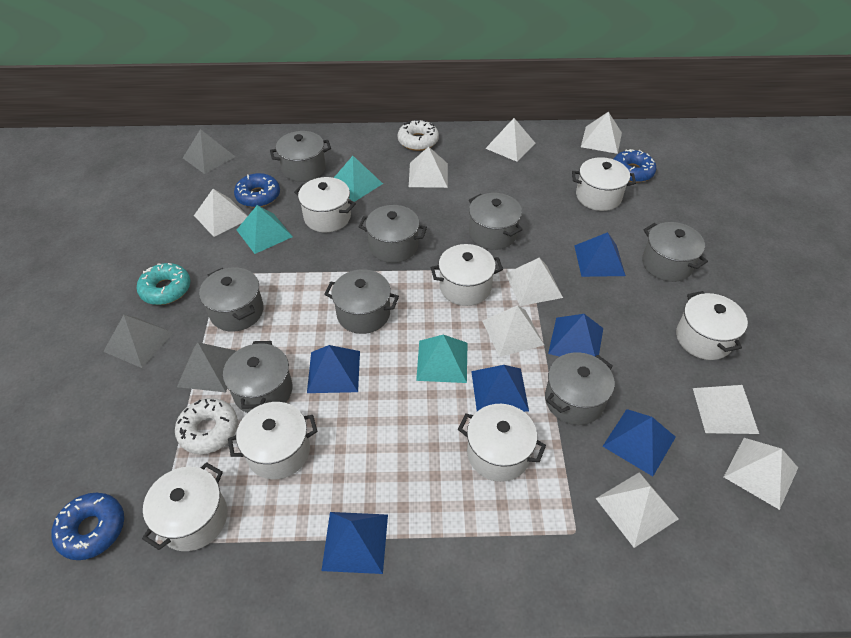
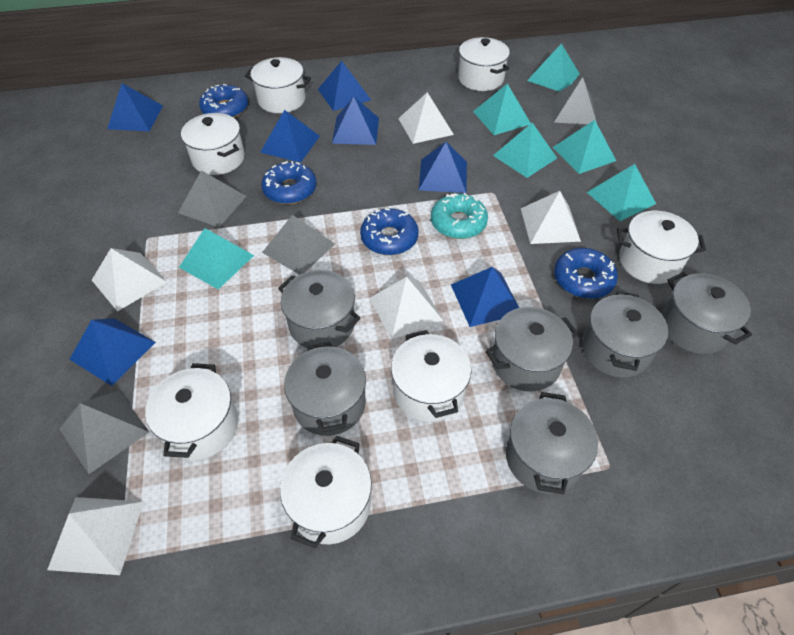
blue donut: [51,493,124,560] [234,173,280,208] [614,149,656,183] = 3 -> [199,84,248,118] [261,161,316,204] [360,208,419,255] [554,248,618,299] = 4
blue pyramid: [307,345,360,393] [322,512,388,574] [471,365,529,412] [548,314,603,357] [574,232,626,277] [603,409,676,476] = 6 -> [69,318,156,386] [107,83,163,131] [260,110,320,163] [318,61,371,111] [332,96,379,145] [419,142,467,193] [451,267,519,327] = 7
grey pot: [199,267,264,332] [223,341,292,413] [270,131,331,182] [324,269,399,334] [359,205,427,263] [469,193,523,250] [545,352,615,425] [642,222,708,282] = 8 -> [278,270,361,348] [284,342,366,436] [485,307,578,392] [506,392,598,494] [582,291,668,378] [662,272,752,354] = 6
grey pyramid: [103,315,174,368] [177,342,236,392] [183,129,235,174] = 3 -> [60,391,149,474] [178,170,247,227] [262,215,335,275] [551,77,597,124] = 4
turquoise pyramid: [237,205,293,254] [334,156,383,202] [416,334,467,383] = 3 -> [179,228,254,290] [473,84,531,135] [493,123,557,178] [527,44,580,92] [552,120,616,174] [587,164,656,221] = 6
white donut: [175,398,238,454] [398,119,439,151] = 2 -> none = 0
white pyramid: [194,189,248,237] [409,147,448,188] [482,305,544,357] [485,118,536,162] [506,258,563,306] [581,112,622,154] [596,472,679,548] [693,385,759,434] [724,438,798,510] = 9 -> [47,497,144,575] [92,248,167,312] [370,277,444,340] [398,92,454,144] [521,191,581,244] = 5

